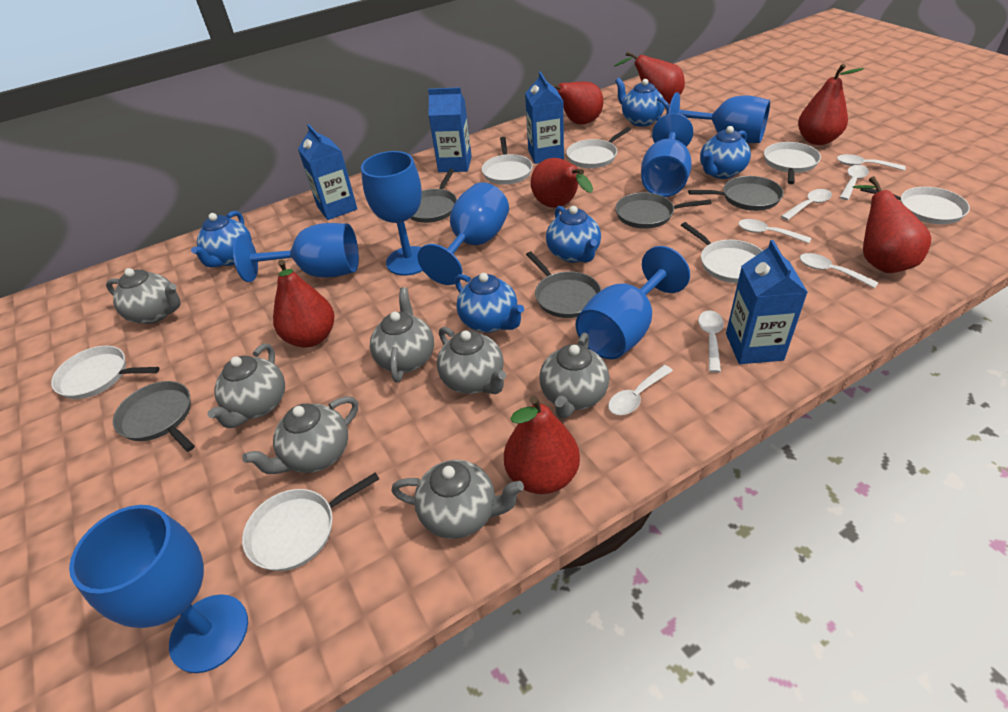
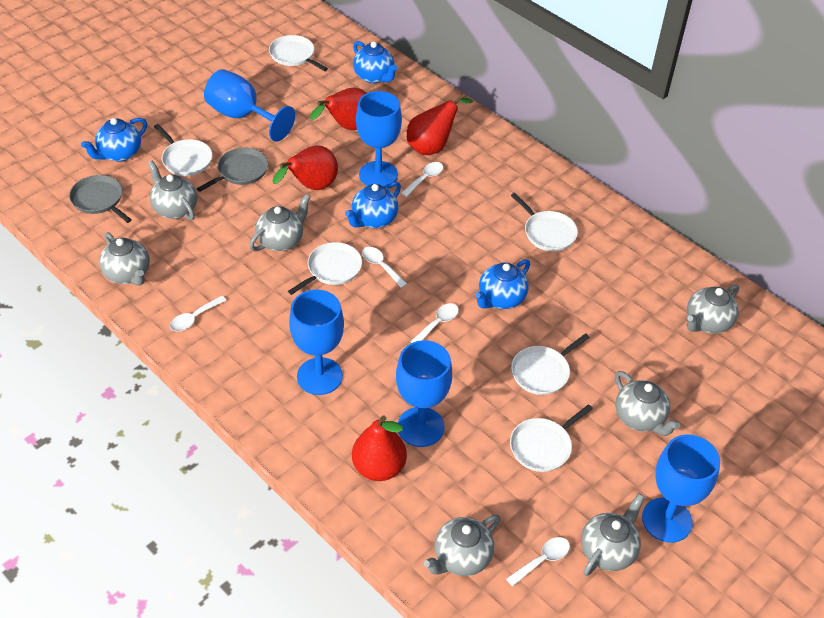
blue carton: [298,124,357,220] [428,87,472,172] [525,71,564,164] [726,240,807,364] = 4 -> none = 0
blue goblet: [69,505,248,673] [233,223,359,282] [361,151,423,276] [418,182,509,285] [576,246,690,359] [641,113,693,197] [668,92,770,143] = 7 -> [204,69,295,142] [289,290,344,395] [356,91,402,188] [396,340,452,447] [642,435,720,543] = 5
blue teapot: [191,211,252,267] [455,273,524,333] [546,206,601,263] [615,78,670,127] [700,126,751,179] = 5 -> [81,118,147,162] [345,182,401,228] [353,41,397,83] [475,259,530,309] = 4
grey pan: [113,381,195,452] [410,169,457,223] [526,252,601,318] [615,192,711,229] [688,176,784,211] = 5 -> [69,175,132,223] [197,148,268,192] = 2
red pear: [273,259,334,347] [504,396,580,494] [531,158,593,208] [552,82,603,124] [614,51,685,104] [798,64,864,145] [853,176,931,273] = 7 -> [272,145,338,190] [310,88,367,130] [352,415,407,481] [407,93,473,155] = 4
white pan: [51,346,160,399] [242,472,379,571] [482,137,533,185] [566,127,631,168] [681,222,763,283] [764,142,821,184] [860,187,970,224] = 7 -> [154,124,212,176] [269,35,328,71] [288,242,362,295] [510,404,593,472] [511,193,578,251] [511,333,590,395] = 6
white spoon: [608,365,673,415] [698,310,724,373] [738,219,811,243] [781,189,832,220] [800,253,879,288] [837,154,906,171] [839,165,869,200] = 7 -> [170,296,227,331] [362,247,407,288] [401,162,443,197] [410,303,459,343] [506,537,570,587] = 5

